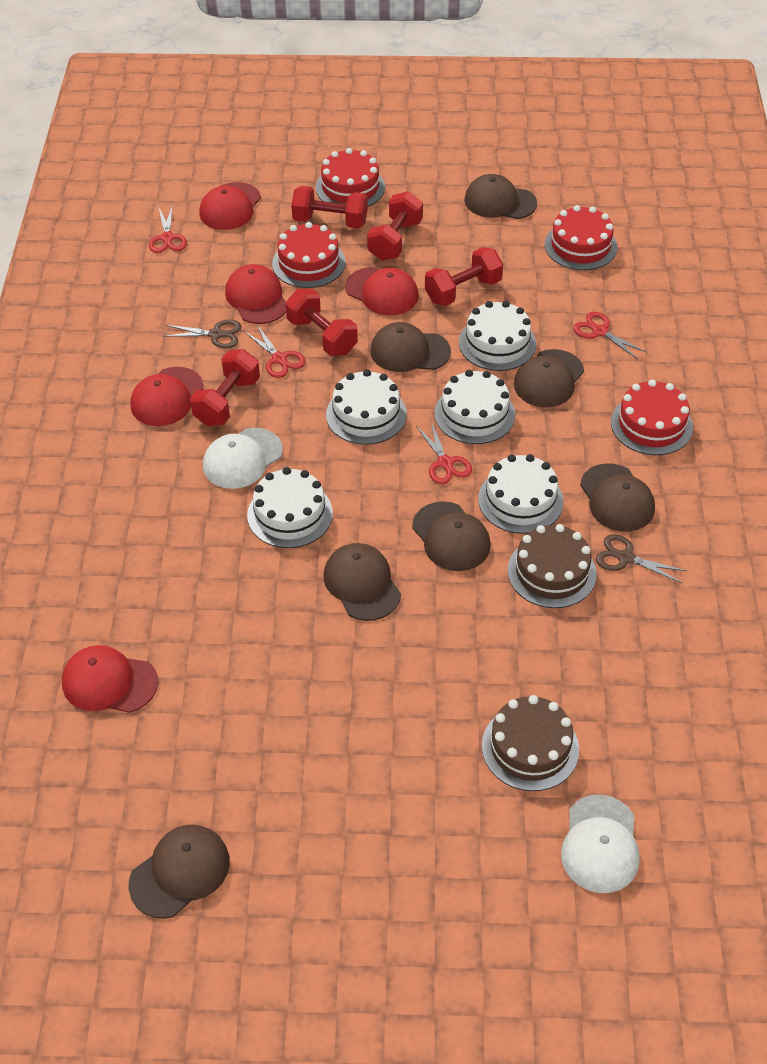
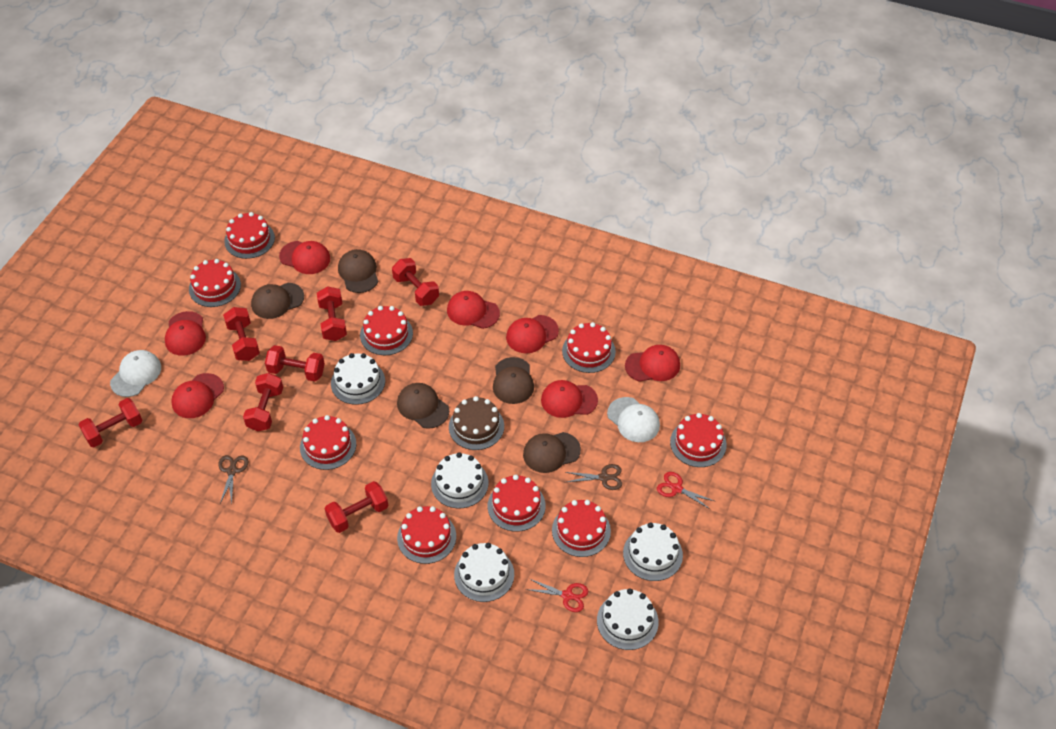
brown cake: [482,695,579,791] [508,524,597,608] = 2 -> [449,396,504,450] = 1
brown cap: [128,824,230,919] [323,543,401,621] [370,322,451,372] [412,501,491,571] [464,174,537,219] [514,349,584,407] [580,463,655,532] = 7 -> [251,283,304,319] [338,249,378,293] [397,383,449,429] [493,357,534,404] [523,432,581,473] = 5
red cake: [272,222,346,288] [316,148,385,206] [545,205,617,270] [611,380,693,455] = 4 -> [189,259,241,307] [224,212,275,259] [300,415,356,470] [360,306,413,355] [397,506,456,564] [488,475,546,532] [552,500,611,557] [562,322,616,373] [670,413,727,467] = 9
red cap: [62,645,158,713] [131,367,204,426] [199,182,261,230] [225,264,286,324] [345,267,419,315] = 5 -> [165,311,206,356] [171,373,224,418] [279,241,330,274] [447,291,500,329] [506,315,559,353] [541,380,598,418] [625,345,680,382] = 7
red dumbbell: [190,349,260,426] [286,289,358,356] [291,186,368,229] [367,191,423,261] [425,247,503,306] = 5 -> [79,398,142,447] [223,307,260,361] [243,373,283,431] [265,345,325,382] [317,286,347,341] [325,481,388,533] [392,258,439,306] = 7
red scissors: [149,205,187,253] [244,325,306,378] [416,422,472,484] [573,312,648,359] = 4 -> [526,579,588,612] [657,472,714,510] = 2

